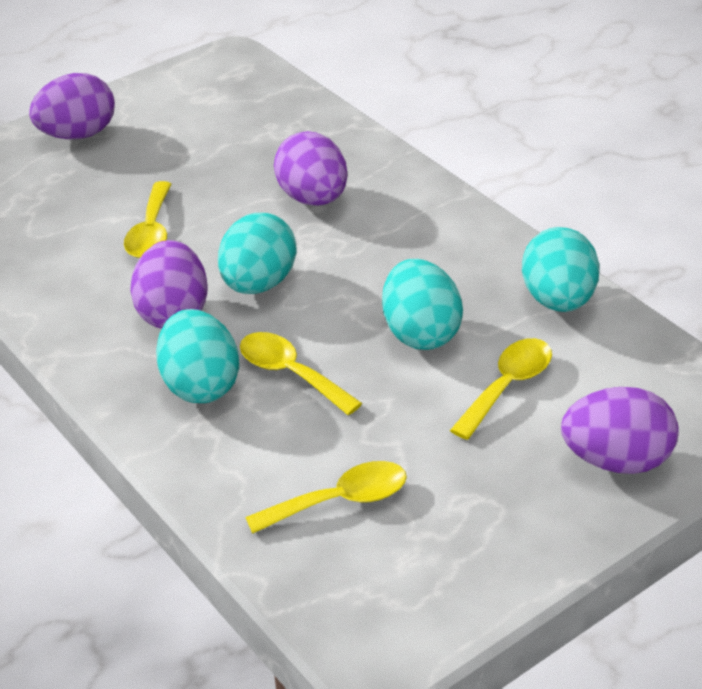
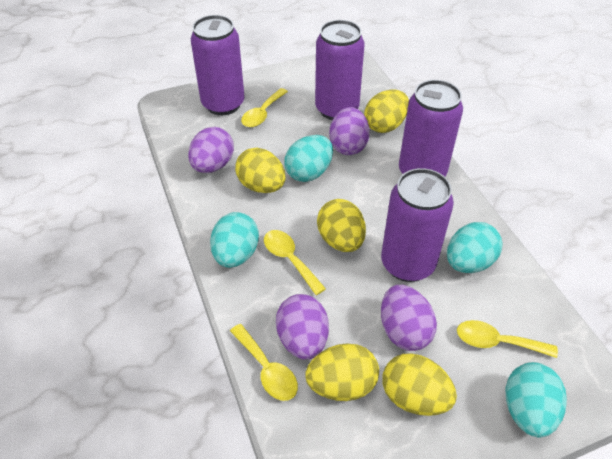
purple can: none = 0 -> [191,15,245,115] [315,20,365,120] [381,168,454,282] [399,80,463,177] = 4
yellow egg: none = 0 -> [235,148,286,193] [305,343,379,401] [317,199,366,252] [364,90,409,133] [383,353,457,416] = 5

